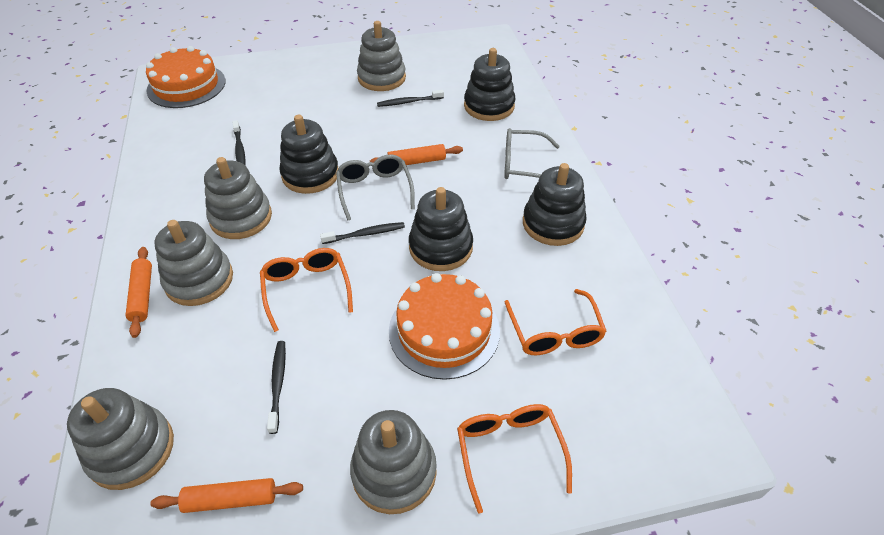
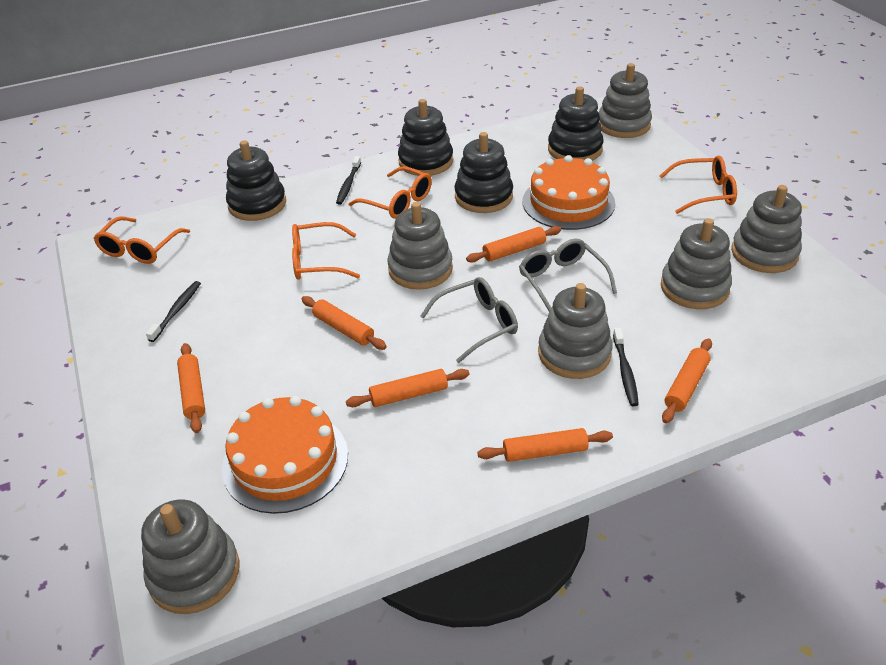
black toothbrush: [232,120,246,166] [267,341,286,434] [320,222,405,244] [377,90,444,107] = 4 -> [146,281,201,342] [336,156,361,205] [613,328,639,406] = 3
grey stacking toy: [67,388,174,490] [154,220,233,306] [204,157,272,239] [350,410,437,514] [357,21,406,91] = 5 -> [141,500,240,614] [388,202,453,290] [538,283,613,379] [599,63,652,138] [661,218,732,309] [731,185,802,273] = 6
orange glasses: [260,248,353,332] [457,404,572,514] [505,289,607,355] = 3 -> [93,216,190,264] [292,222,360,280] [348,166,432,219] [659,156,737,214] = 4
orange rolling pin: [125,247,152,338] [150,478,303,513] [370,144,463,165] = 3 -> [177,343,205,433] [302,296,387,350] [346,369,470,407] [466,226,561,263] [478,428,613,462] [662,338,712,423] = 6

